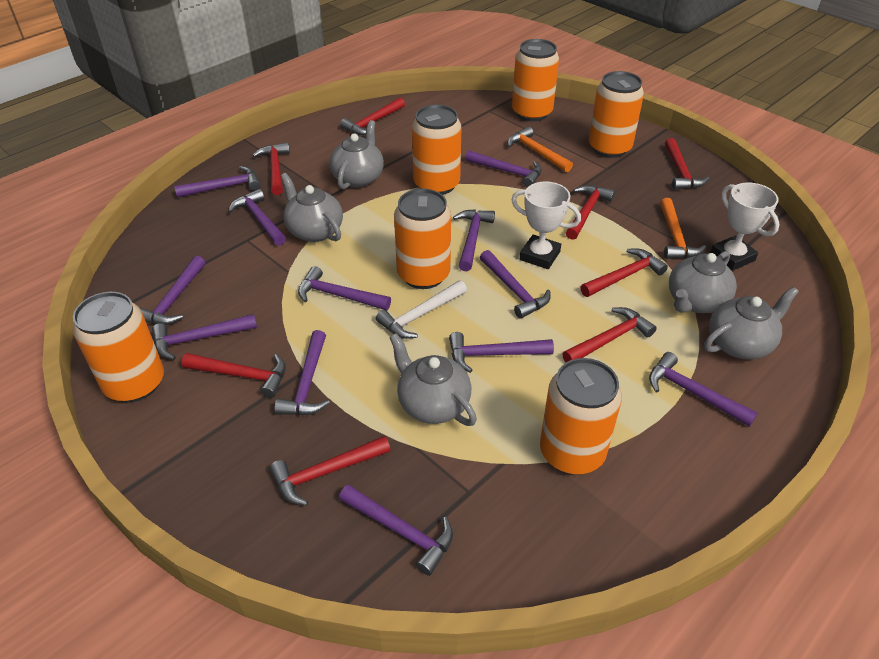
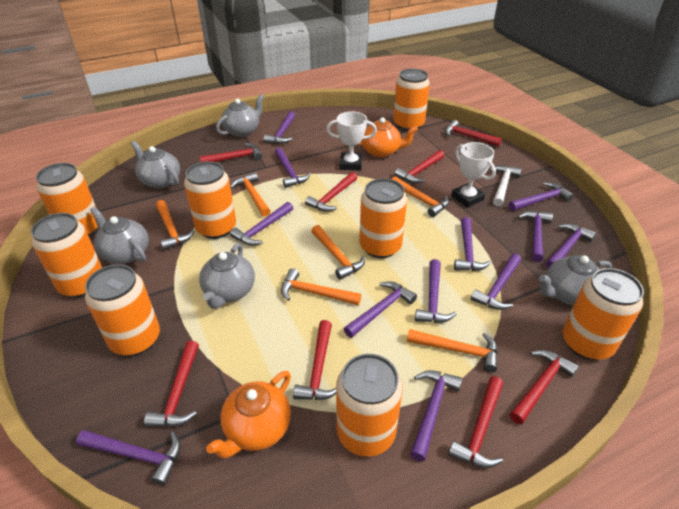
orange can: [73,292,164,402] [394,189,451,289] [412,105,462,195] [512,39,559,121] [540,358,622,475] [589,71,644,158] = 6 -> [31,213,102,298] [36,163,98,237] [85,264,160,356] [184,161,236,239] [336,354,403,457] [359,178,407,258] [393,68,430,131] [563,268,644,360] = 8
orange hammer: [507,126,573,172] [660,198,706,259] = 2 -> [156,200,194,250] [230,172,270,217] [281,268,361,305] [312,225,365,280] [392,177,449,217] [407,329,498,373] = 6
orange teapot: none = 0 -> [206,371,291,458] [358,117,418,158] = 2

